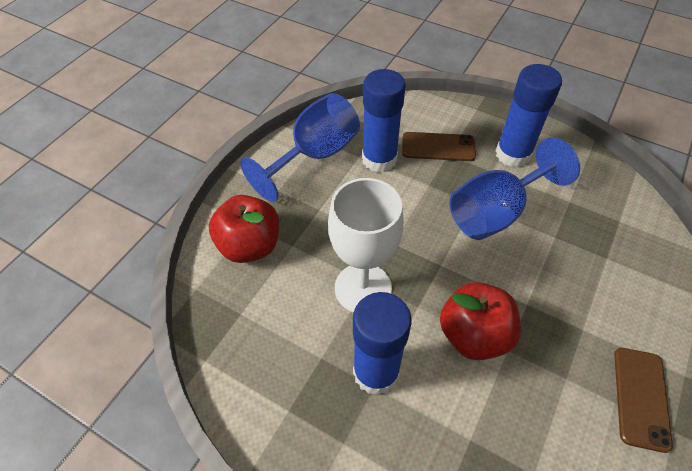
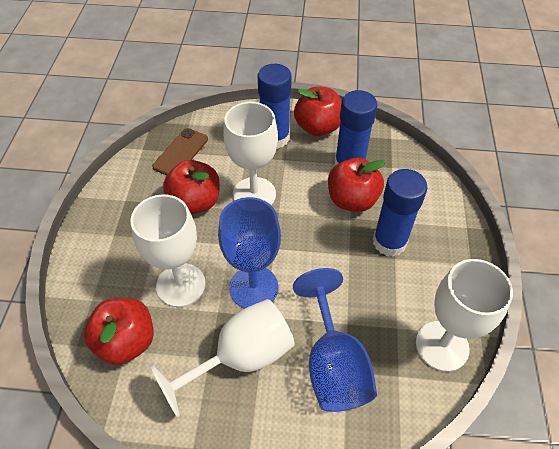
brown phone: [402,132,476,161] [614,348,673,453] = 2 -> [152,128,208,176] = 1
red apple: [209,195,279,263] [440,282,521,360] = 2 -> [83,298,154,365] [163,160,220,214] [294,86,342,136] [328,157,385,212] = 4
white goblet: [328,178,404,312] = 1 -> [131,194,206,307] [150,299,295,418] [224,102,278,205] [416,259,513,372] = 4

